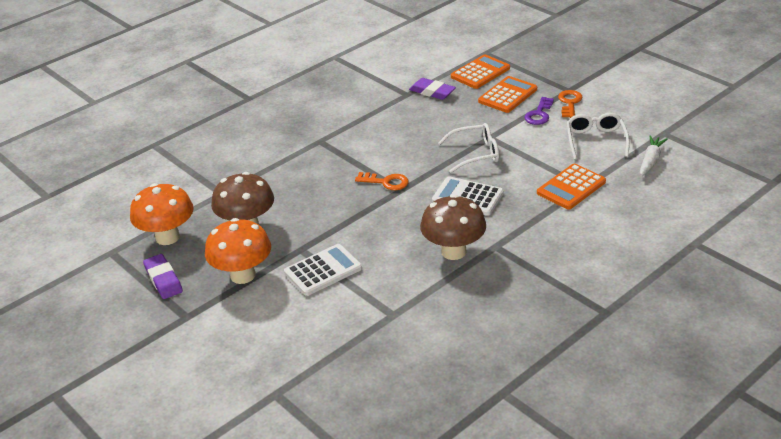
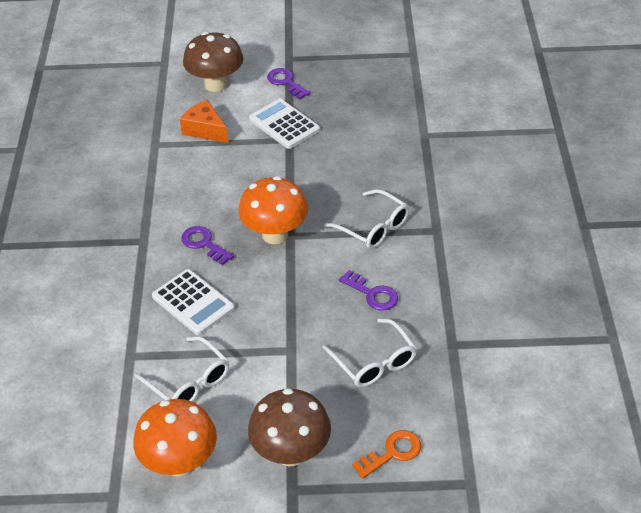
orange calculator: [451,54,510,89] [478,76,537,113] [537,164,606,210] = 3 -> none = 0
orange cheese: none = 0 -> [180,100,228,143] = 1
orange key: [355,172,409,190] [558,90,582,118] = 2 -> [352,430,421,479] = 1
purple eraser: [143,254,183,299] [409,78,456,100] = 2 -> none = 0
purple key: [524,97,554,125] = 1 -> [181,226,234,265] [267,68,310,100] [339,270,398,311] = 3
white carrot: [640,135,668,177] = 1 -> none = 0
white glasses: [438,123,499,173] [567,113,630,160] = 2 -> [135,336,229,402] [322,318,417,387] [324,189,409,249] = 3

